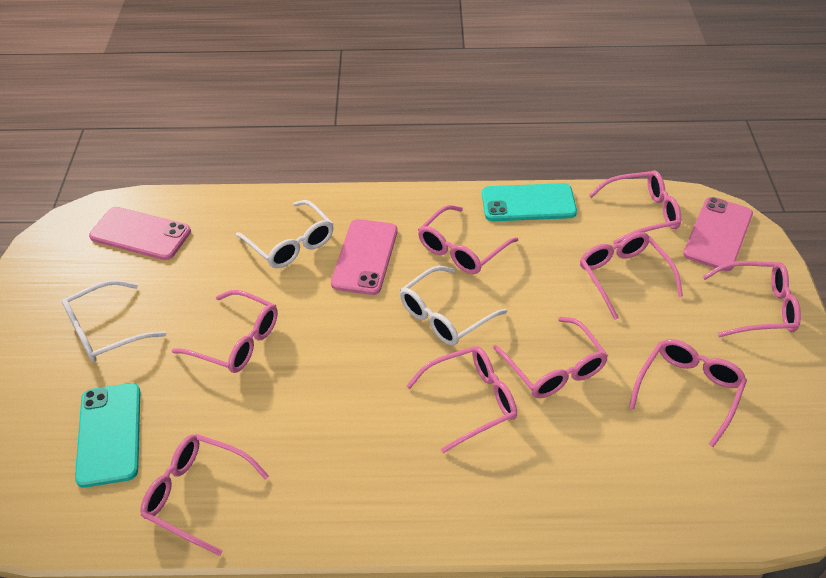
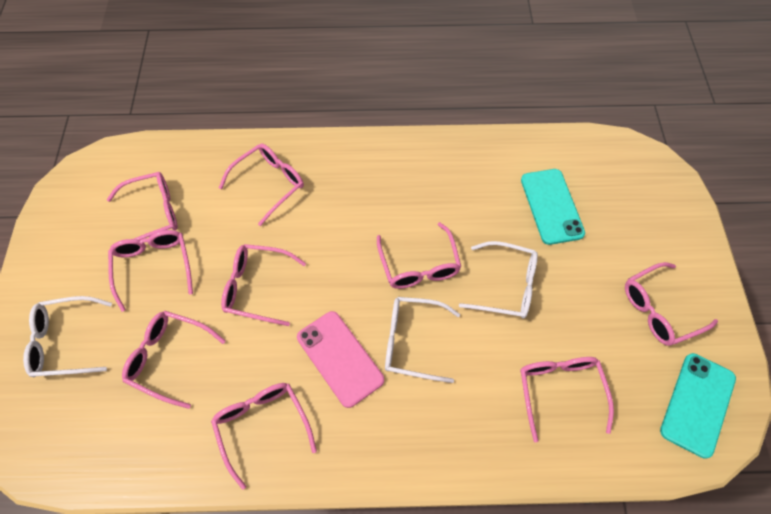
pink phone: [89,207,191,260] [331,219,398,295] [683,197,753,271] = 3 -> [297,311,384,408] = 1

